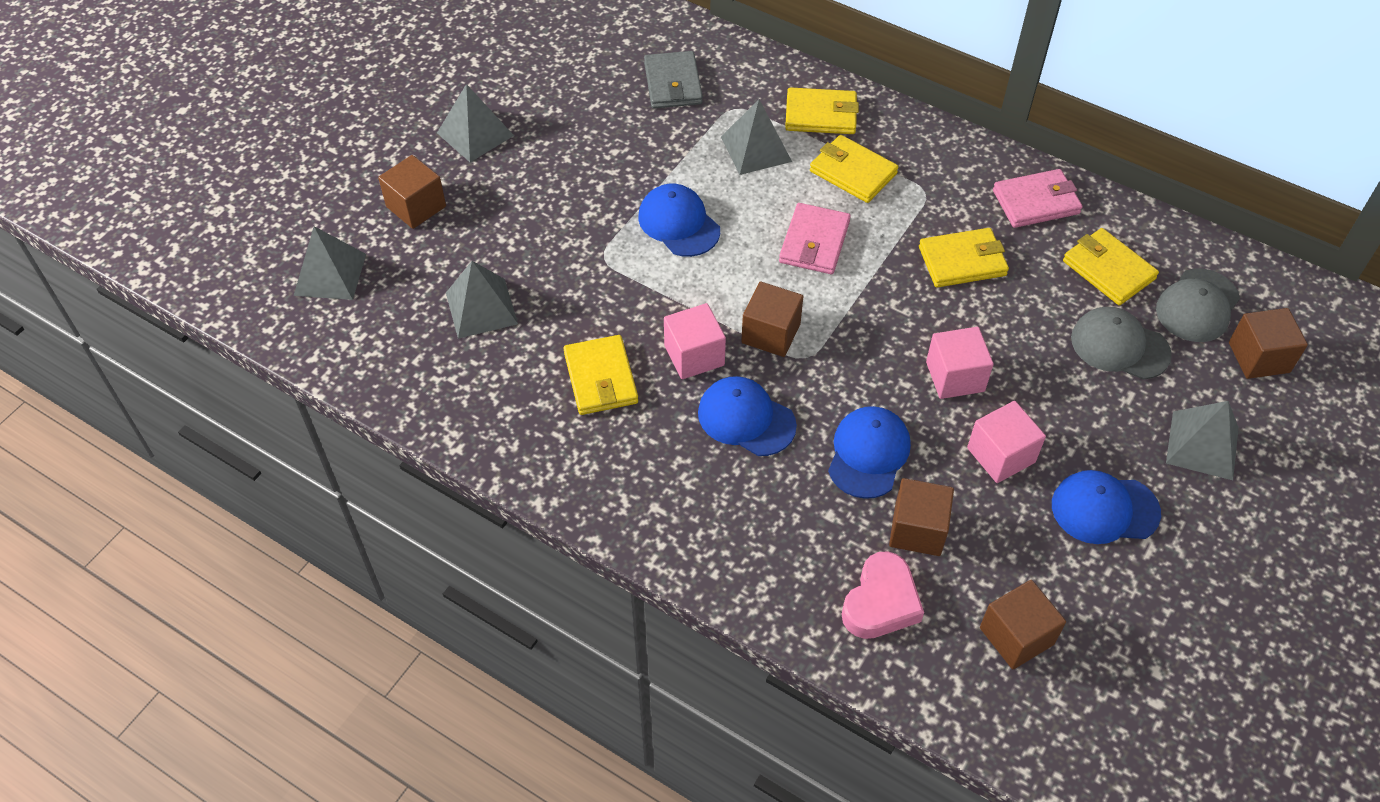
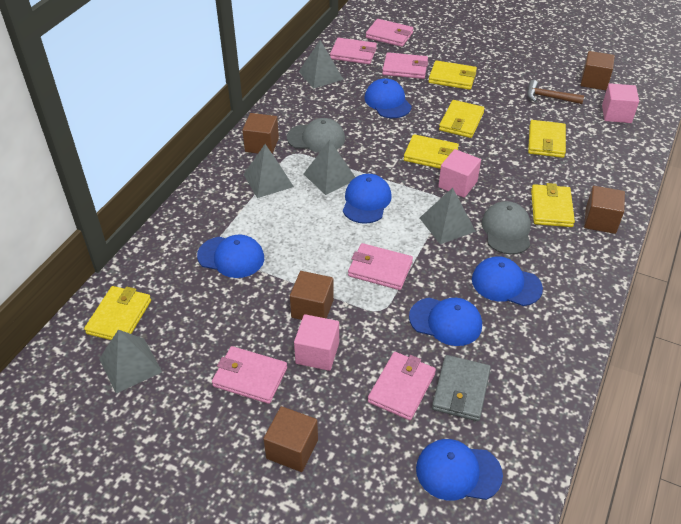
blue cap: [638,184,720,257] [698,376,797,456] [828,406,911,499] [1052,470,1161,544] = 4 -> [197,234,264,278] [343,174,392,224] [364,78,412,118] [409,298,482,346] [416,439,503,500] [472,256,543,306] = 6
brown hammer: none = 0 -> [527,80,584,104] = 1
pink heart: [841,551,924,639] = 1 -> none = 0
pink wallet: [779,203,851,274] [993,169,1083,228] = 2 -> [212,346,287,404] [330,38,377,64] [348,243,413,290] [366,19,413,47] [368,352,436,420] [382,52,428,79] = 6
yellow wallet: [563,335,638,415] [785,87,859,134] [810,135,898,203] [919,228,1009,287] [1063,228,1159,305] = 5 -> [84,286,151,340] [404,134,459,169] [428,60,477,90] [439,100,485,138] [528,120,566,158] [531,183,575,227] = 6

